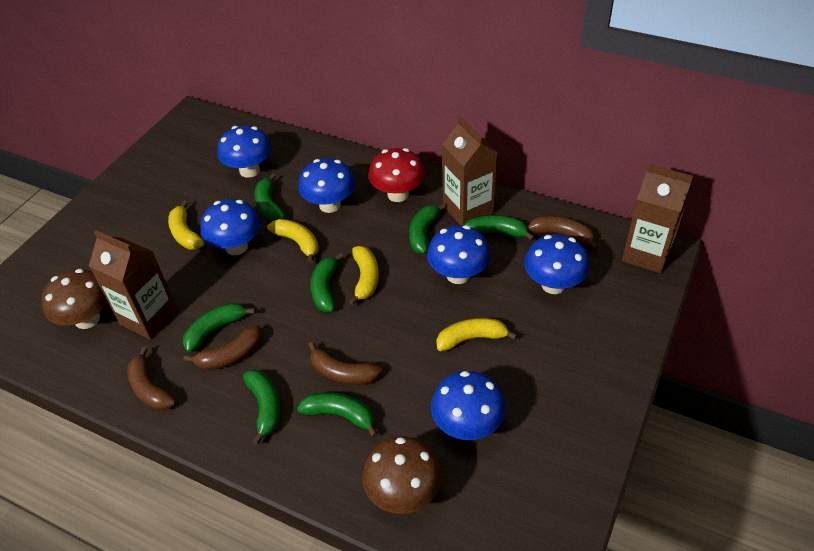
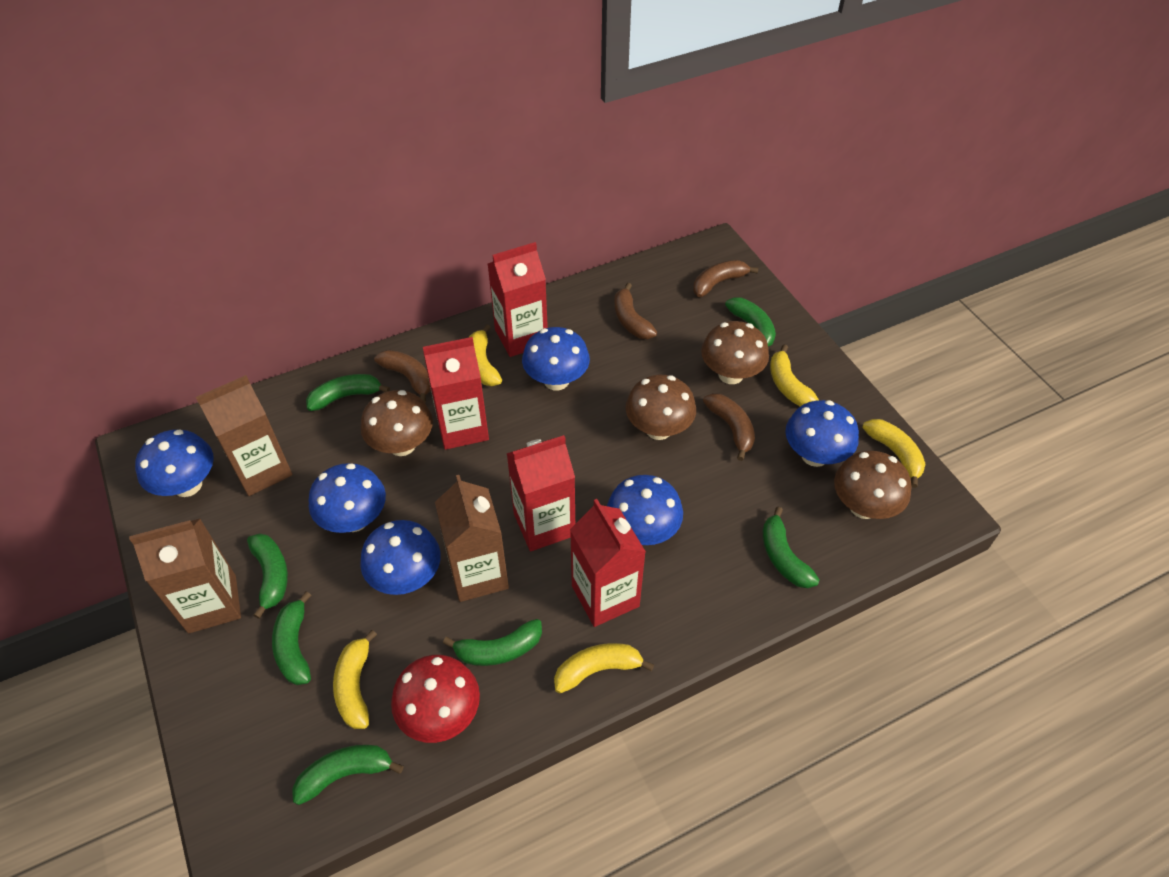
brown mushroom: [41,269,107,329] [362,436,442,514] = 2 -> [361,390,433,456] [626,375,696,440] [701,321,769,384] [834,451,912,519] = 4
red carton: none = 0 -> [423,337,489,450] [488,242,548,357] [506,435,575,551] [570,499,646,627] = 4
yellow banana: [168,201,204,249] [267,219,319,263] [349,246,379,305] [436,318,517,351] = 4 -> [333,630,377,729] [469,324,502,386] [554,643,654,694] [770,344,819,406] [862,419,925,488] = 5

